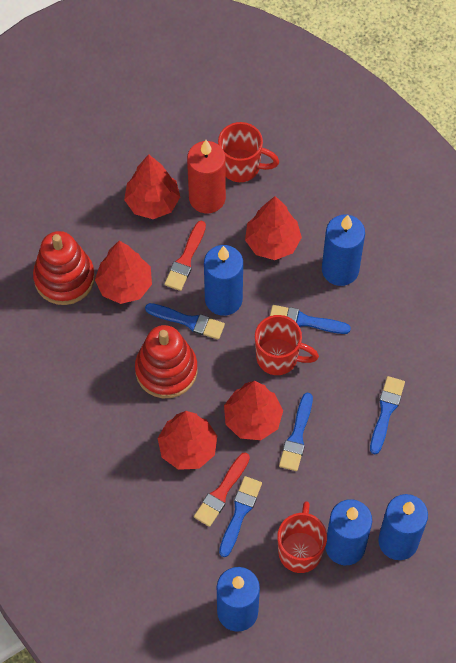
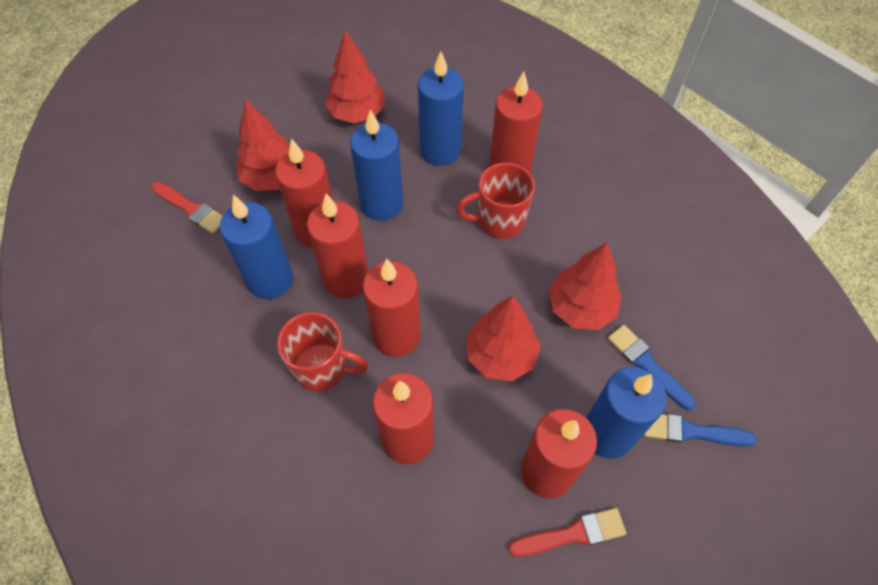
blue brush: [145,303,225,340] [219,476,262,557] [270,305,351,334] [279,393,313,471] [370,376,405,454] = 5 -> [608,325,696,410] [644,414,756,446] = 2
blue candle: [204,245,243,316] [217,567,260,632] [322,215,365,286] [325,499,372,565] [378,494,428,560] = 5 -> [219,195,293,299] [350,109,403,221] [418,51,464,166] [586,367,667,459] = 4
red candle: [187,140,226,213] = 1 -> [275,139,333,248] [307,194,368,298] [363,259,421,357] [372,373,434,464] [489,72,543,173] [521,409,597,499] = 6
red mug: [218,122,279,182] [255,315,319,375] [277,501,327,573] = 3 -> [277,312,368,392] [456,163,535,239] = 2
red stacking toy: [33,231,95,305] [135,325,197,398] = 2 -> none = 0
red tree: [95,241,152,304] [124,154,180,219] [157,411,217,470] [224,381,283,440] [245,196,302,260] = 5 -> [236,100,290,191] [325,30,386,123] [466,296,541,381] [549,243,621,330] = 4

